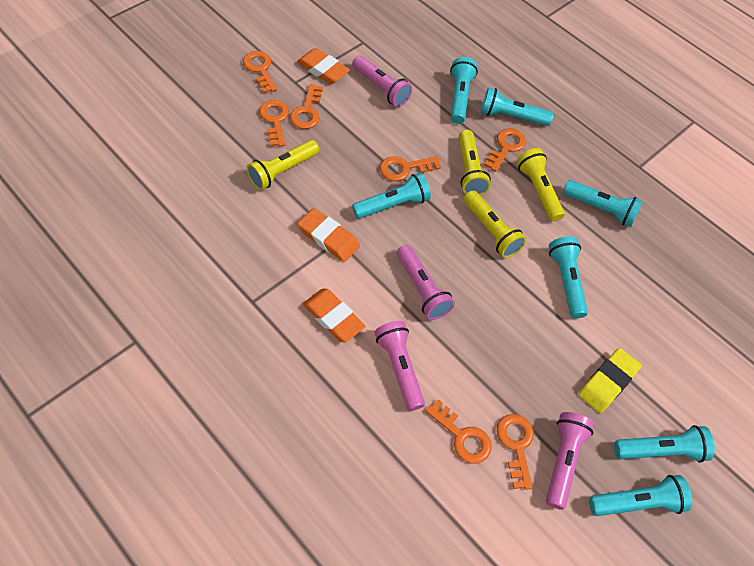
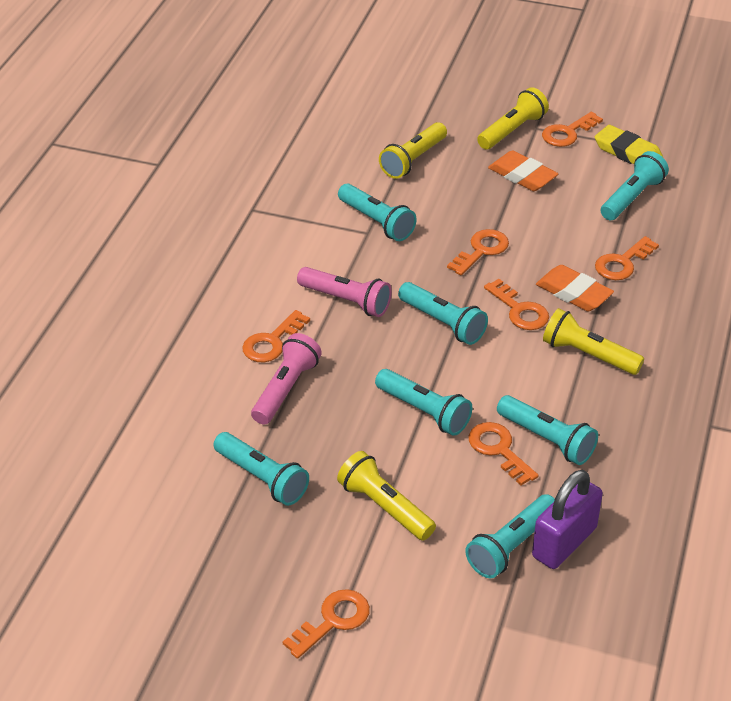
orange eraser: [297,48,350,84] [298,208,360,262] [303,289,365,343] = 3 -> [488,150,558,191] [536,265,614,312] = 2
pink flashlight: [352,56,412,107] [375,321,425,411] [397,245,455,320] [546,412,594,510] = 4 -> [251,333,322,425] [297,267,392,317] = 2
purple padlock: none = 0 -> [532,470,603,569] = 1

